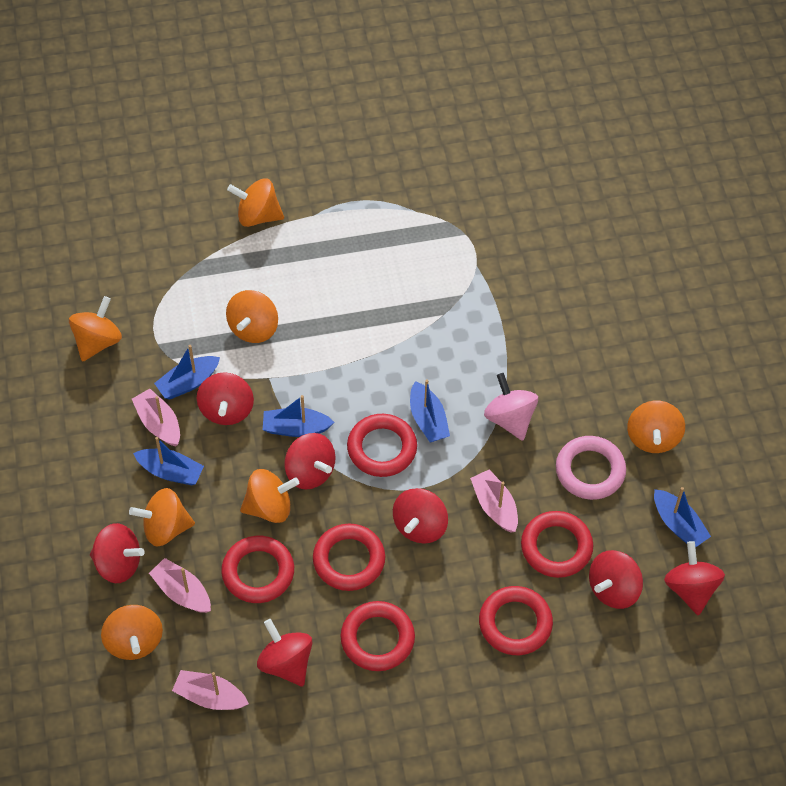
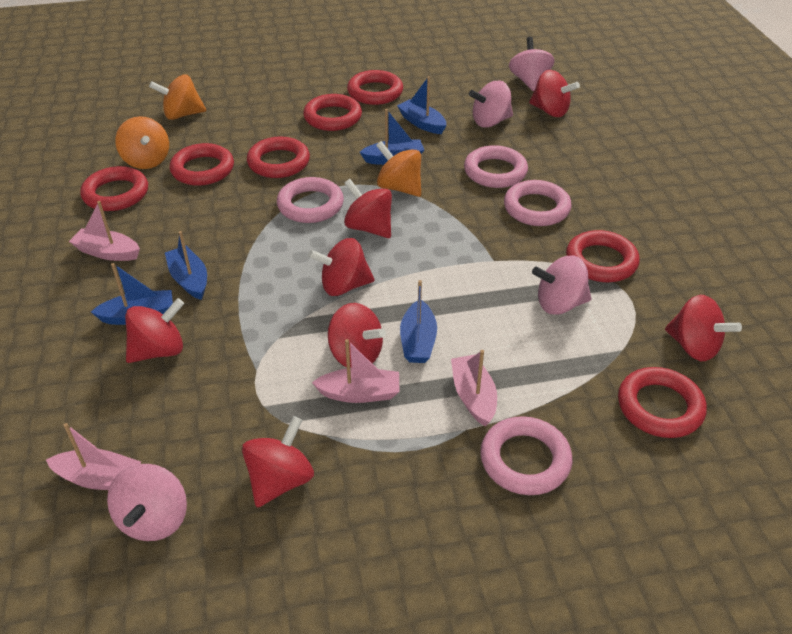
orange spinning top: [69,296,122,362] [101,605,163,660] [129,488,195,546] [226,290,278,343] [227,178,284,227] [240,469,299,523] [627,400,685,453] = 7 -> [115,116,169,169] [149,74,206,120] [376,141,421,197] = 3
pink ring: [556,436,626,500] = 1 -> [277,177,344,223] [464,145,528,188] [480,416,573,495] [504,180,572,226] = 4
pink spinning top: [484,373,538,441] = 1 -> [107,464,187,541] [469,80,513,127] [509,37,555,91] [532,256,591,315] = 4
red ring: [221,536,294,603] [313,524,385,591] [340,601,415,671] [347,414,417,477] [479,586,553,655] [521,511,593,578] = 6 -> [80,166,148,211] [170,143,234,186] [247,137,310,178] [303,94,362,131] [347,70,403,105] [566,230,640,282] [618,367,707,438] = 7

